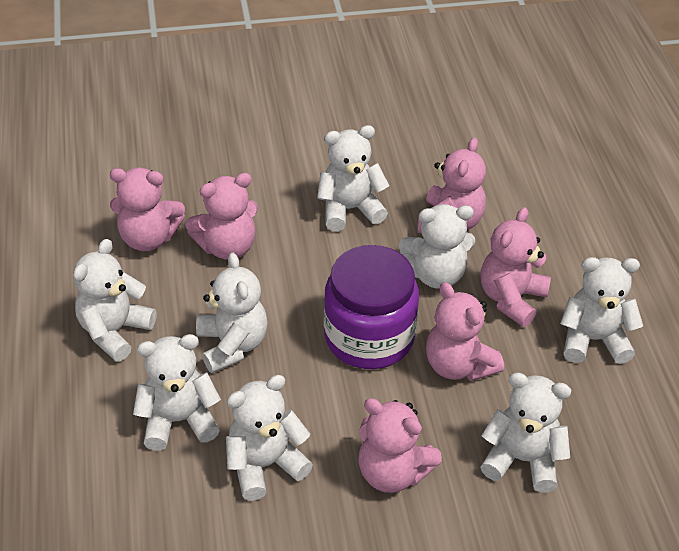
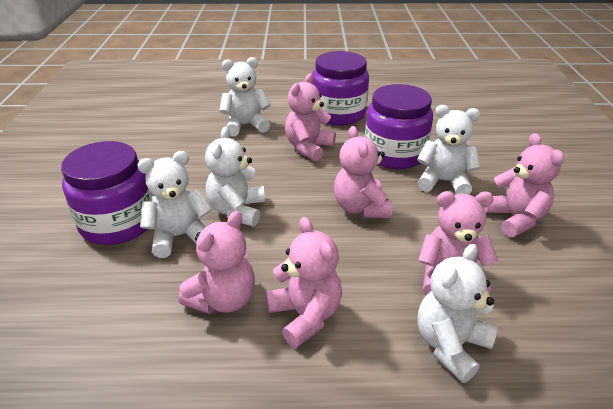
purple jar: [324,245,419,369] = 1 -> [61,141,152,245] [312,51,369,125] [365,84,433,169] = 3
white teddy bear: [73,239,157,362] [133,334,221,451] [196,253,268,373] [226,375,313,501] [317,125,390,231] [399,204,475,289] [480,372,571,493] [560,257,643,364] = 8 -> [137,151,212,258] [205,127,265,226] [219,57,271,136] [417,105,480,195] [417,244,498,383] = 5

